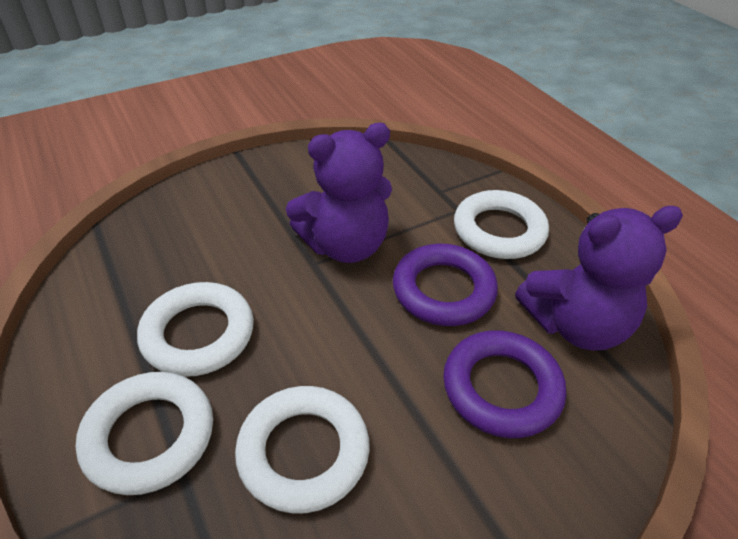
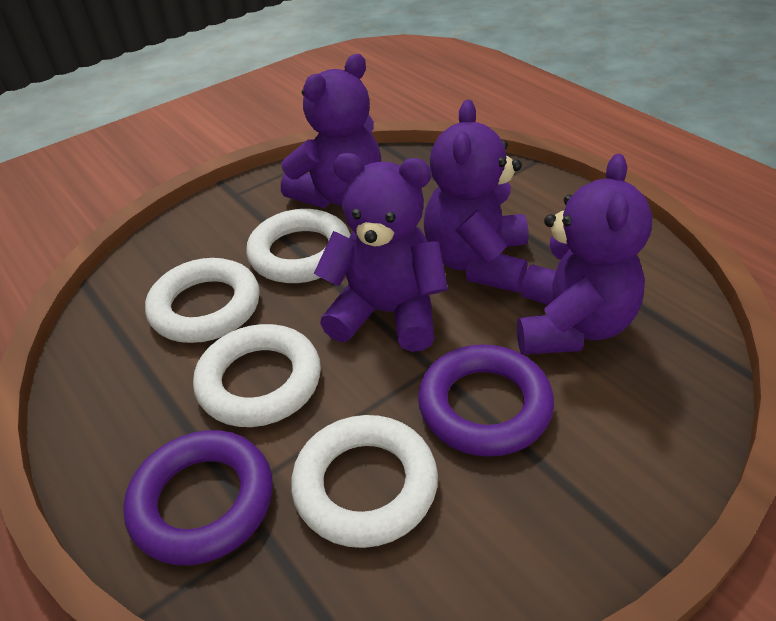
purple teddy bear: [286,123,392,263] [515,206,683,351] = 2 -> [281,54,381,208] [314,153,448,352] [424,100,528,293] [517,154,652,355] = 4

